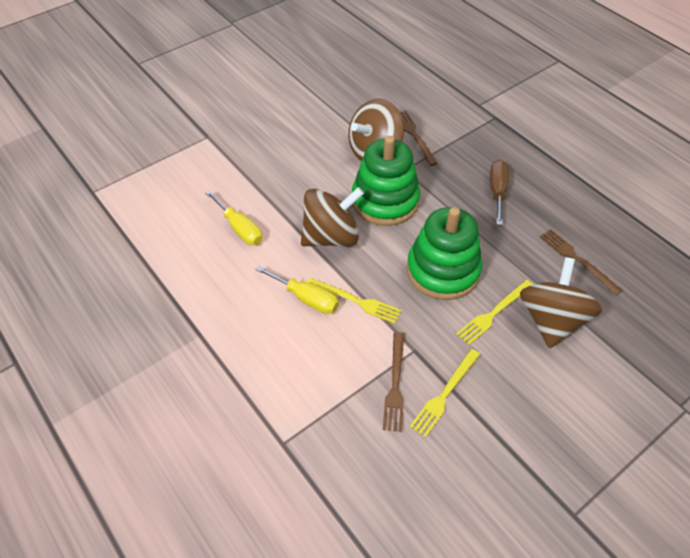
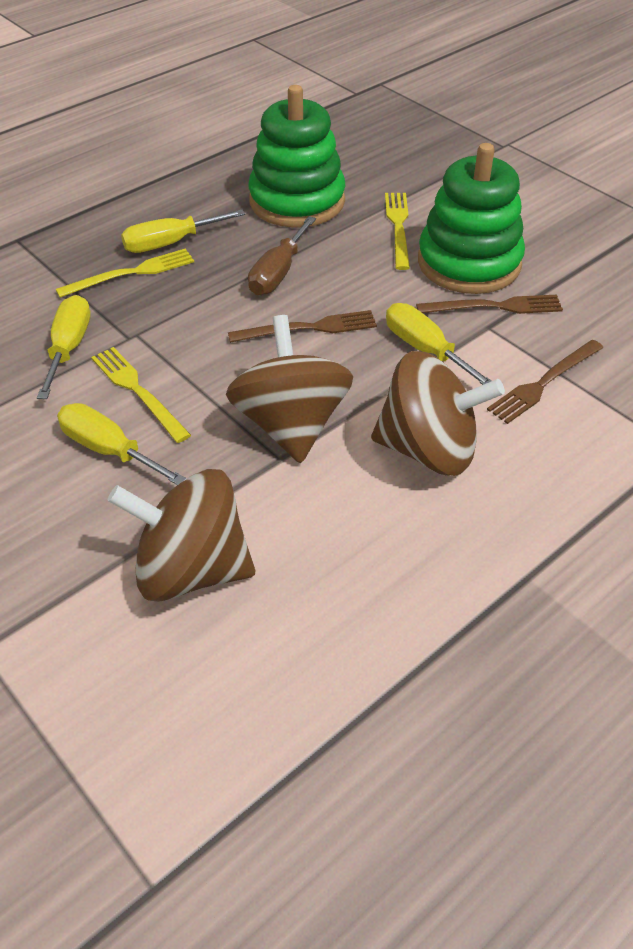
yellow screwdriver: [205,190,262,245] [255,265,339,314] = 2 -> [37,295,91,399] [57,403,187,485] [121,210,245,253] [386,303,491,385] = 4

